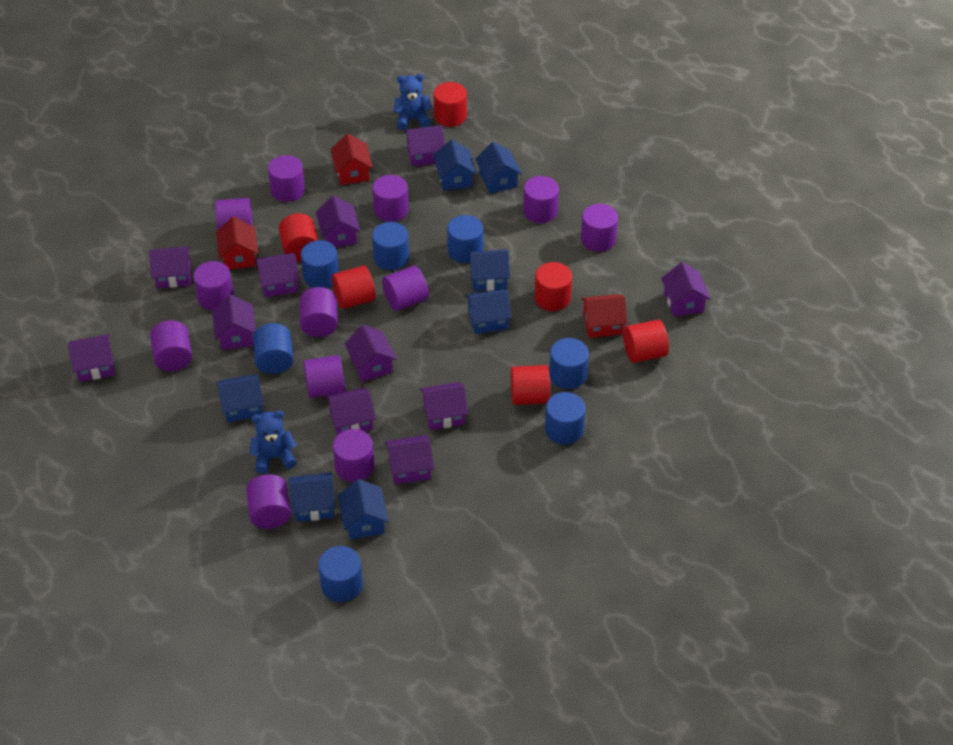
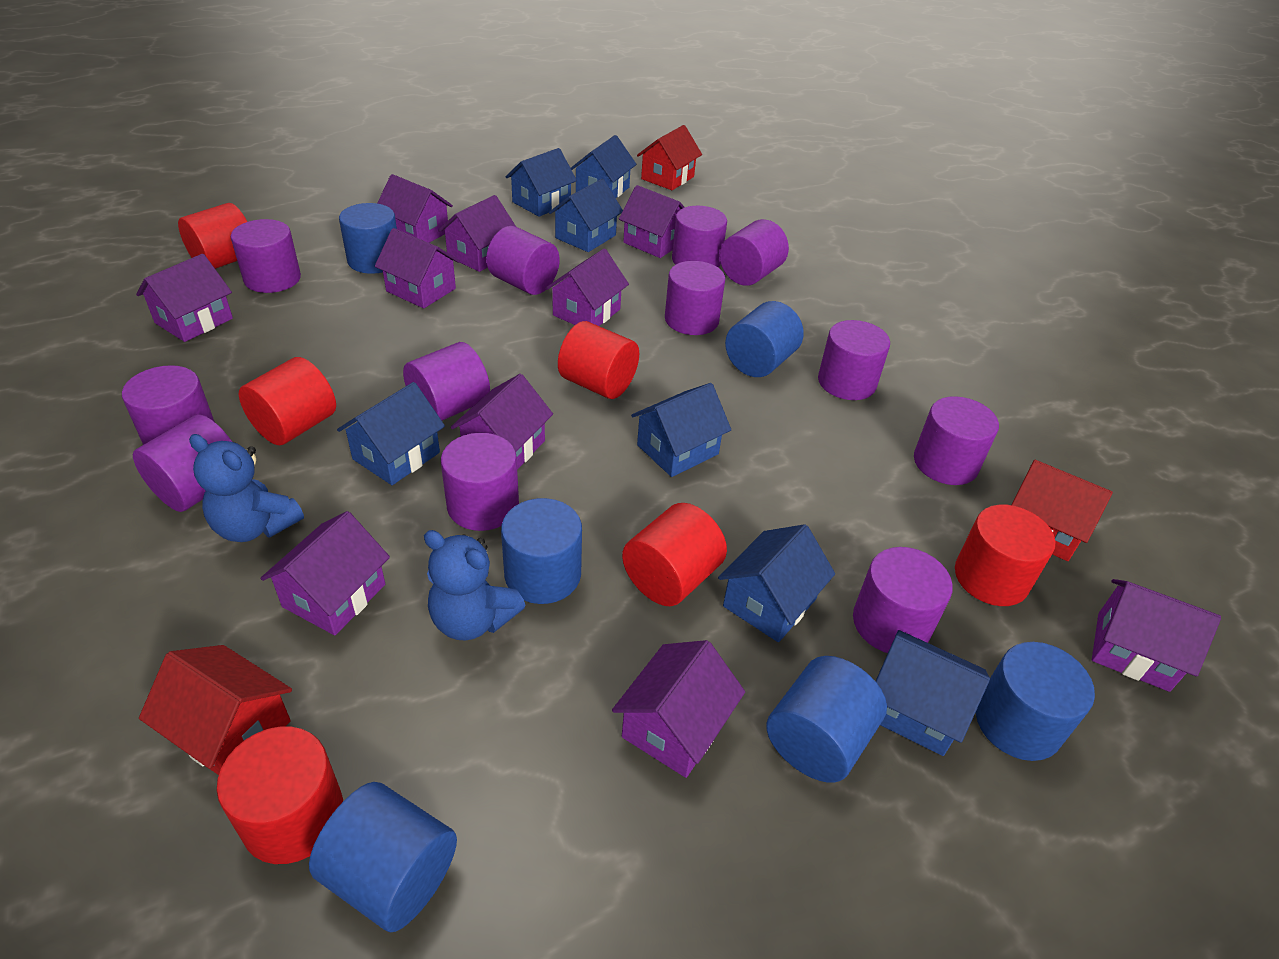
blue cylinder: [253,323,293,374] [301,240,339,288] [318,546,363,602] [372,222,409,270] [447,215,483,263] [545,392,586,444] [549,338,589,389] = 7 -> [309,782,457,932] [339,203,397,274] [501,498,582,604] [725,301,804,377] [766,656,887,783] [976,642,1095,761] = 6
purple house: [68,334,115,382] [149,246,191,288] [212,295,256,350] [256,253,300,297] [316,196,361,247] [325,387,376,435] [344,325,397,382] [385,435,434,484] [404,125,445,167] [420,382,468,430] [661,262,711,317] = 11 -> [136,254,233,342] [260,511,390,635] [375,228,460,308] [377,174,453,243] [438,195,516,272] [451,374,553,470] [545,249,629,326] [612,640,745,778] [619,185,685,258] [1092,579,1221,692] = 10

